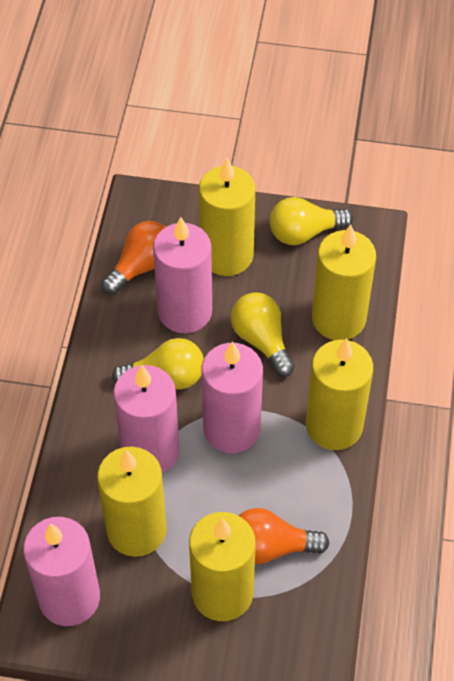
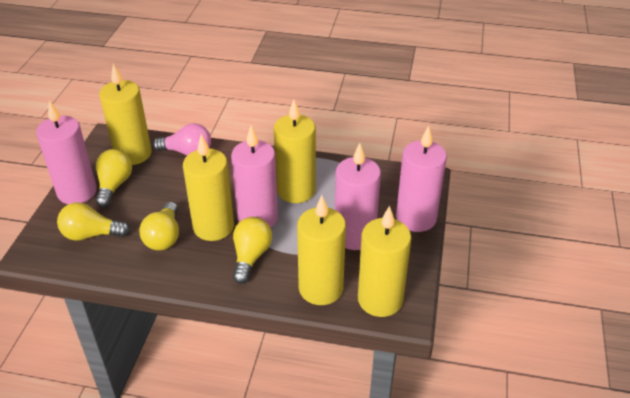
orange light bulb: [101,221,165,295] [239,508,330,564] = 2 -> none = 0
pink light bulb: none = 0 -> [153,123,211,155] = 1
yellow light bulb: [112,338,204,390] [231,292,295,377] [270,197,353,245] = 3 -> [57,202,130,241] [96,149,132,208] [139,202,179,251] [233,217,272,284] = 4

